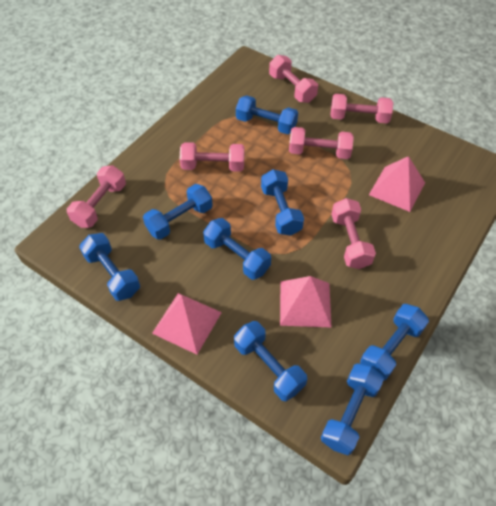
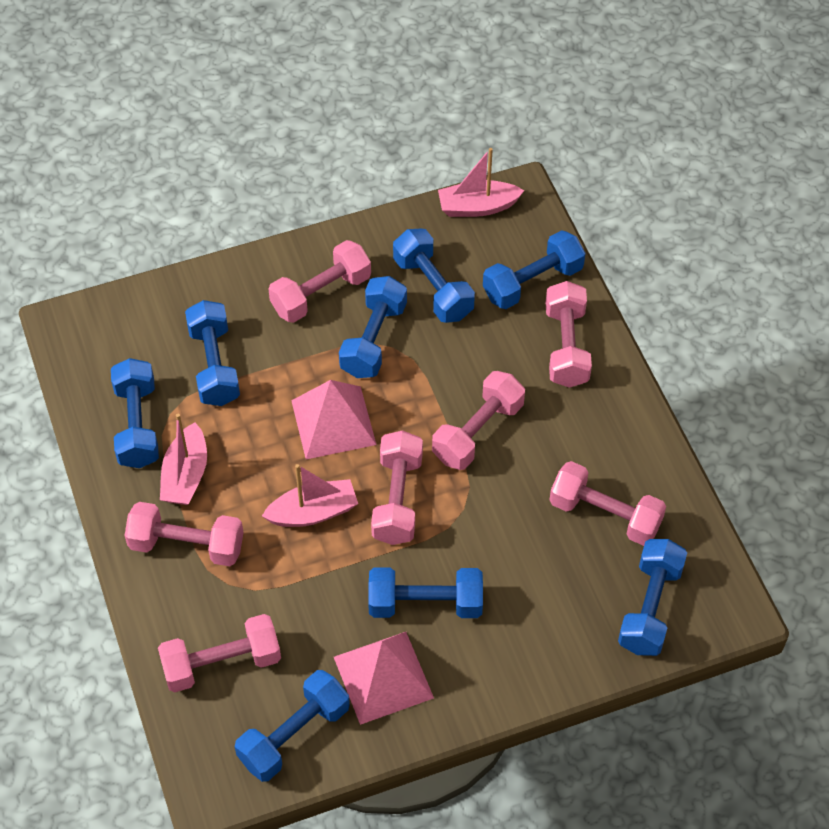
pink boat: none = 0 -> [160,414,207,505] [262,464,358,527] [438,148,524,217] = 3
pink dumbbell: [67,165,126,228] [180,142,245,172] [269,55,318,103] [289,127,354,159] [331,94,393,123] [331,198,376,269] = 6 -> [124,502,244,566] [158,614,281,692] [268,240,371,323] [371,430,423,545] [432,371,525,470] [546,281,592,388] [550,461,666,546] = 7
pink pyramid: [152,293,222,355] [280,276,332,328] [369,156,425,212] = 3 -> [291,380,376,459] [334,632,434,725] = 2

